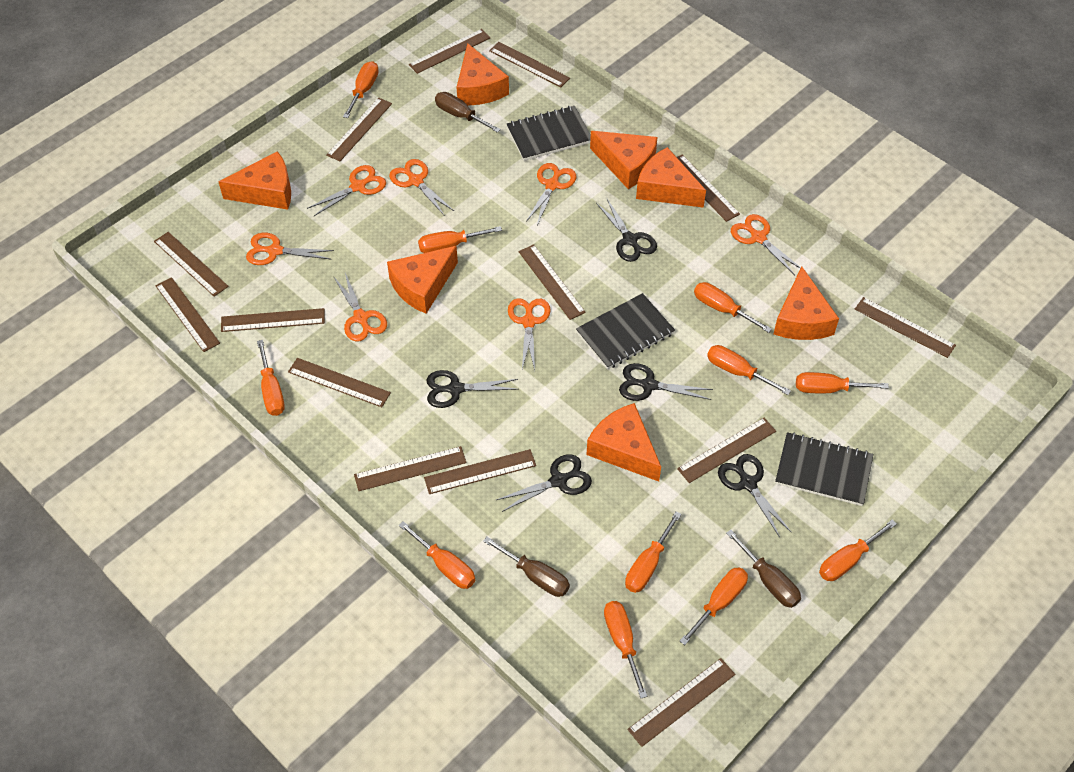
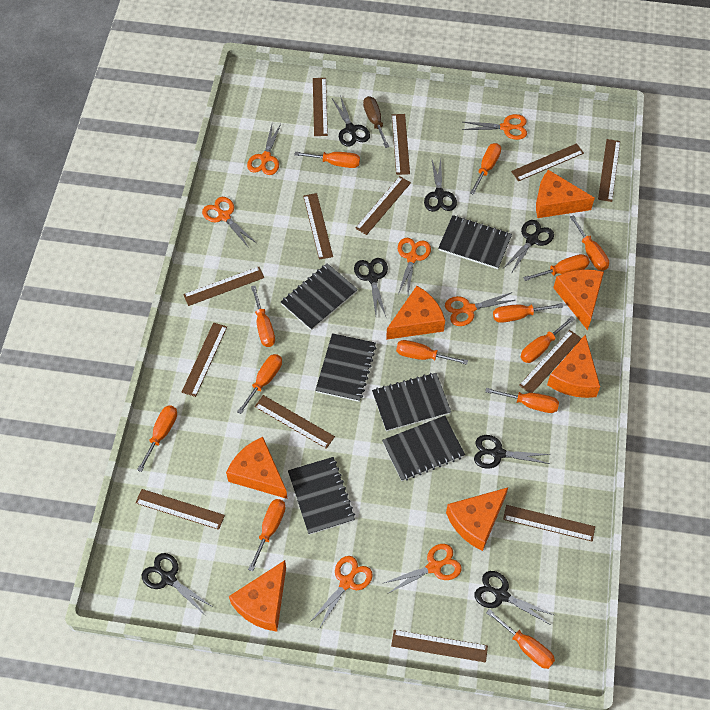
black notebook: [506,106,591,161] [576,293,675,369] [775,432,873,506] = 3 -> [281,263,358,330] [288,457,355,535] [315,333,376,402] [372,373,451,431] [382,416,465,481] [438,215,512,269] = 6
black scissors: [427,370,519,408] [496,454,592,512] [596,199,657,262] [619,363,713,401] [718,454,791,537] = 5 -> [142,553,211,615] [332,95,370,147] [354,258,388,316] [424,158,457,212] [474,435,551,469] [474,571,554,625] [504,220,554,274] = 7
brown ruler: [154,232,229,297] [156,277,220,352] [221,308,325,332] [288,358,391,407] [326,97,392,161] [354,446,466,491] [409,29,491,74] [424,449,536,494] [489,42,570,87] [519,244,586,320] [628,658,735,747] [677,155,740,222] [677,418,776,483] [855,297,956,358] = 14 -> [135,489,225,530] [182,322,227,397] [183,267,264,306] [254,395,335,449] [303,193,333,260] [313,78,328,136] [355,176,411,235] [391,630,488,663] [392,114,410,175] [503,505,595,542] [511,143,584,181] [519,330,582,393] [598,139,620,202] = 13
brown screwdriver: [435,92,501,133] [483,537,570,597] [726,530,801,608] = 3 -> [363,96,389,148] = 1
orange screwdriver: [257,340,285,416] [343,61,379,118] [399,521,475,589] [418,226,502,253] [604,601,647,698] [625,512,682,593] [680,567,748,645] [694,282,772,333] [707,345,791,395] [796,372,889,393] [819,520,897,581] = 11 -> [137,405,177,472] [237,354,282,414] [248,499,285,571] [251,285,275,347] [294,152,360,168] [396,340,468,365] [470,143,501,195] [485,388,559,413] [486,609,555,669] [493,303,563,323] [520,316,575,363] [523,254,590,281] [570,215,609,271] = 13

